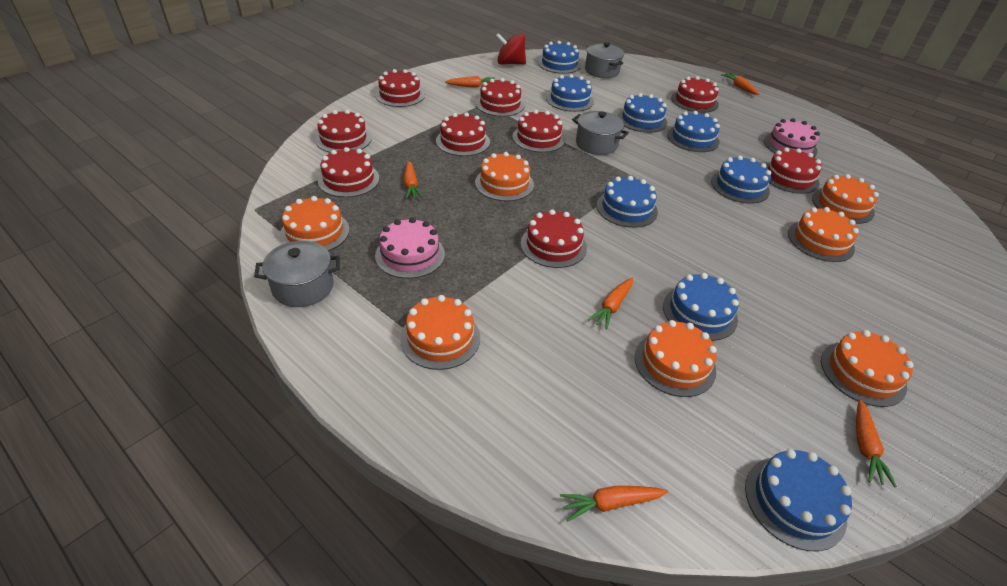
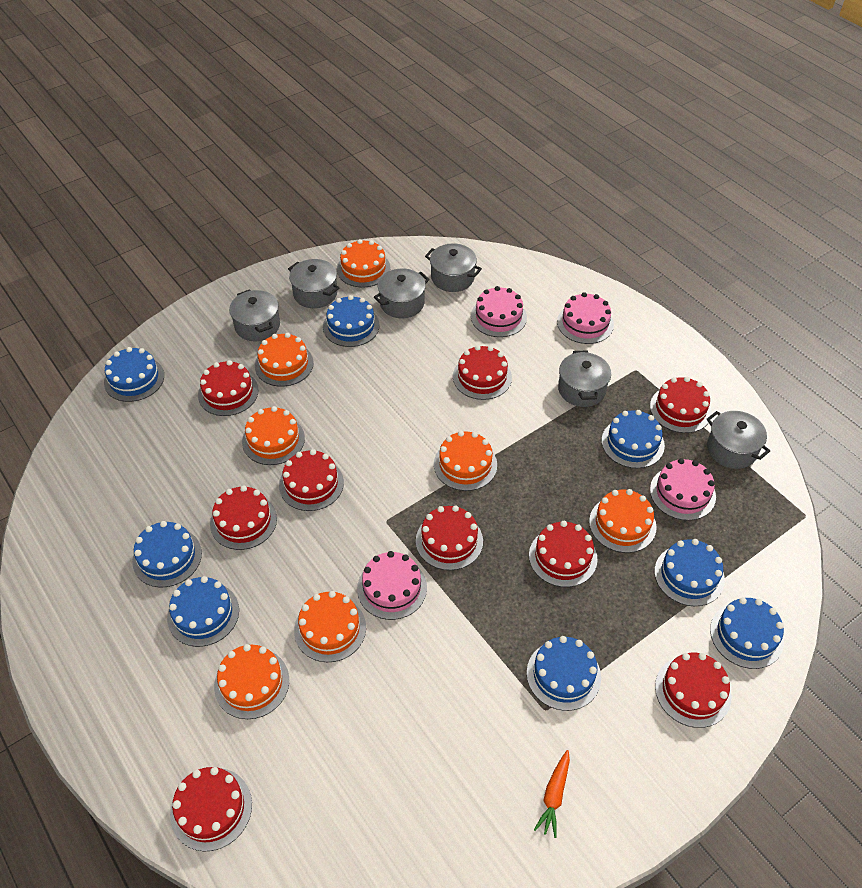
grey pot: [254,241,340,307] [572,111,629,155] [585,42,624,78] = 3 -> [229,289,280,341] [288,259,339,308] [374,268,429,318] [425,243,482,292] [558,350,611,407] [706,411,770,469] = 6
orange carrot: [403,161,423,199] [445,76,495,87] [560,486,668,521] [588,278,633,329] [721,73,759,95] [856,400,897,487] = 6 -> [534,750,570,838] = 1
pink cake: [375,217,445,279] [764,118,820,157] = 2 -> [357,551,427,620] [471,286,527,337] [557,292,614,344] [650,458,716,521] = 4
red spinning top: [496,33,526,65] = 1 -> none = 0

